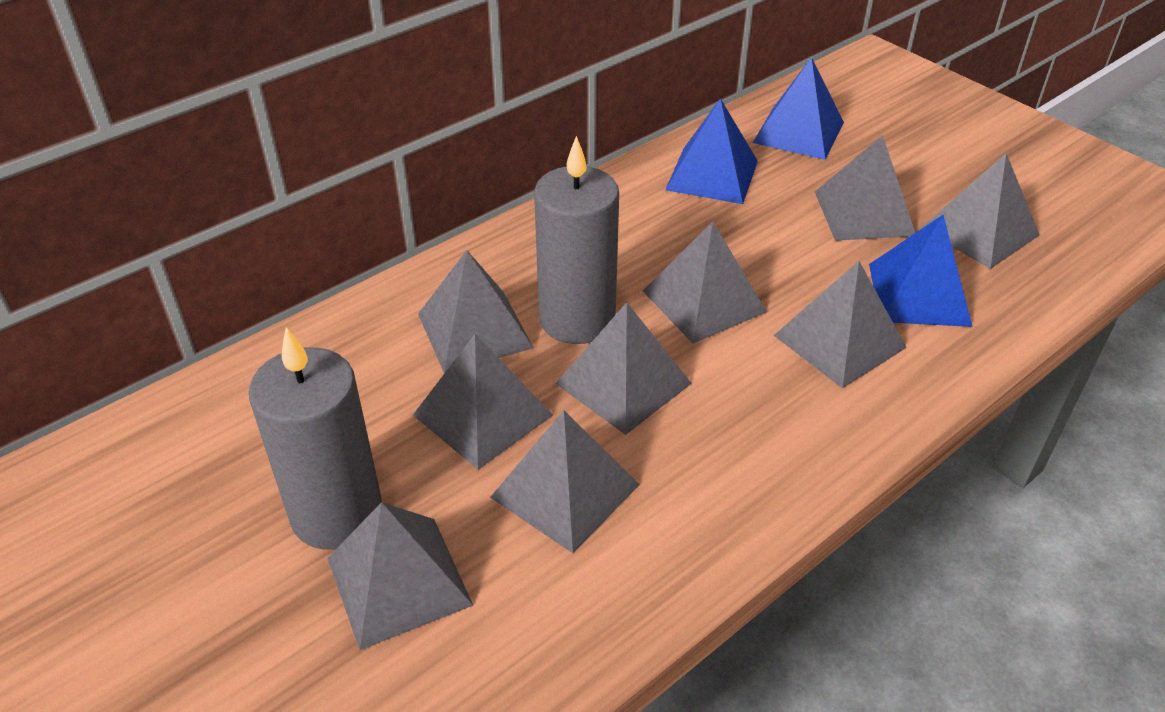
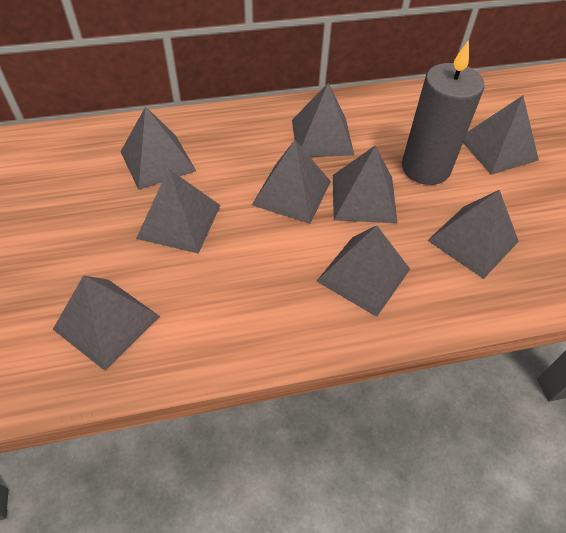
blue pyramid: [665,98,758,204] [753,57,844,160] [869,215,972,327] = 3 -> none = 0
grey candle: [249,327,382,550] [534,136,619,344] = 2 -> [402,40,484,185] = 1

